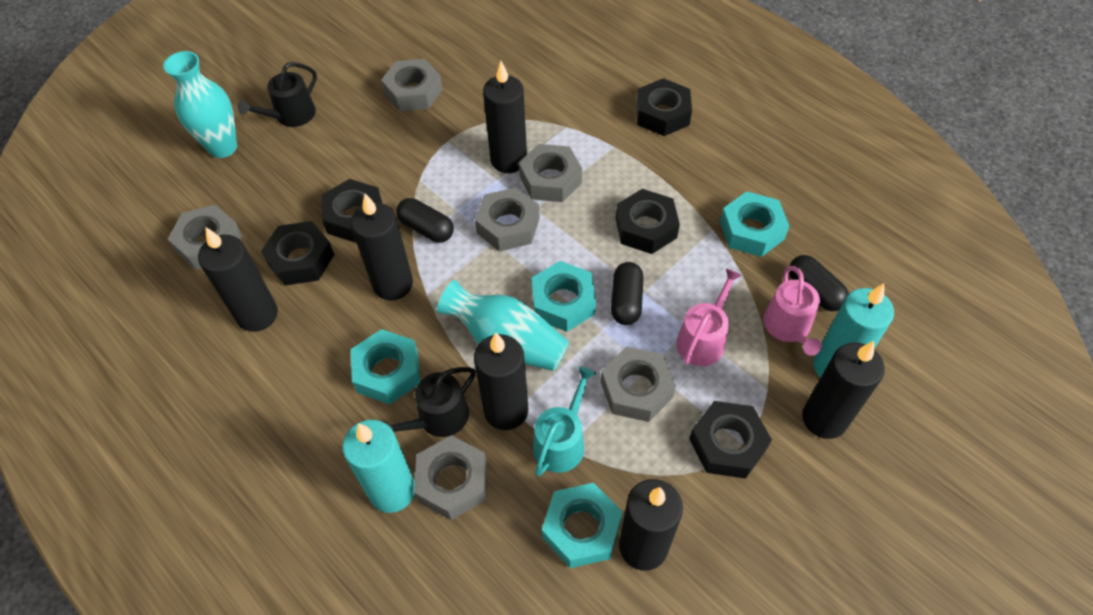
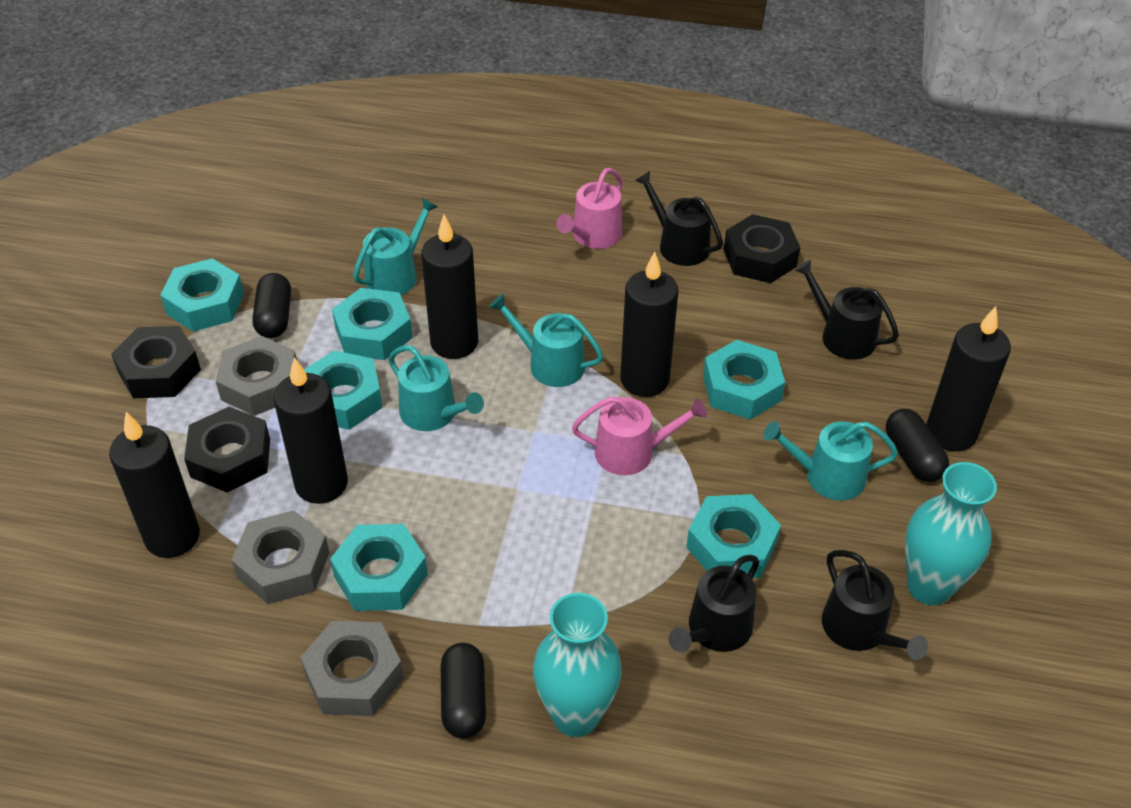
black candle: [198,227,278,332] [351,194,413,300] [474,332,529,430] [483,61,527,173] [619,479,683,571] [802,341,885,439] = 6 -> [109,412,200,558] [273,357,348,504] [421,215,478,359] [620,252,678,397] [926,306,1011,452] = 5
black nut: [261,221,335,286] [322,179,382,243] [616,189,680,254] [636,78,692,136] [689,401,772,479] = 5 -> [111,326,201,398] [184,407,270,492] [724,214,800,283] = 3
black watering can: [238,62,317,127] [382,367,476,437] = 2 -> [635,171,723,266] [669,555,759,652] [794,260,899,360] [822,550,928,660] = 4
grey nut: [168,205,242,270] [381,59,443,112] [414,435,487,520] [475,187,540,252] [519,144,582,202] [601,347,676,422] = 6 -> [216,336,297,416] [231,510,329,604] [300,621,404,716] = 3
turquoise candle: [342,420,415,513] [814,283,894,378] = 2 -> none = 0
turquoise nut: [351,329,420,404] [532,261,596,332] [542,483,622,568] [720,191,789,257] = 4 -> [160,258,244,332] [304,350,383,430] [330,524,428,611] [332,288,413,360] [686,494,781,578] [703,340,785,420] = 6
turquoise watering can: [533,367,596,477] = 1 -> [353,198,438,295] [388,345,484,431] [489,294,603,387] [763,421,898,501] = 4

